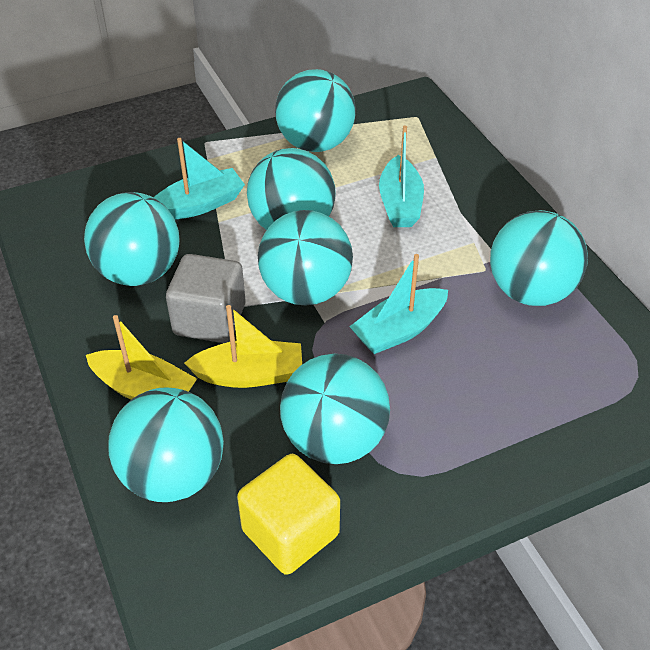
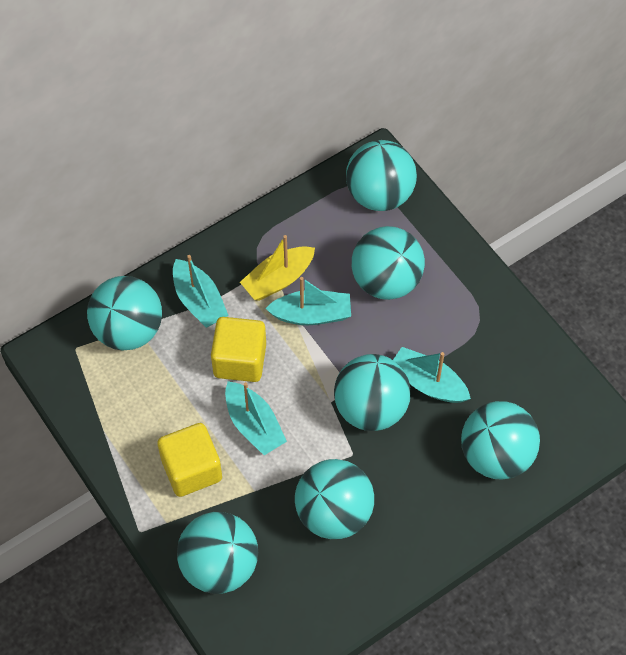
grey cube: [166,254,245,343] = 1 -> none = 0
turquoise boat: [153,138,245,219] [349,254,448,354] [379,125,424,227] = 3 -> [173,255,229,328] [225,381,287,455] [265,277,351,325] [393,347,471,403] = 4
yellow boat: [86,315,197,400] [184,305,302,388] = 2 -> [240,235,315,301] = 1
yellow cube: [237,454,340,575] = 1 -> [157,423,222,497] [211,317,266,382] = 2

